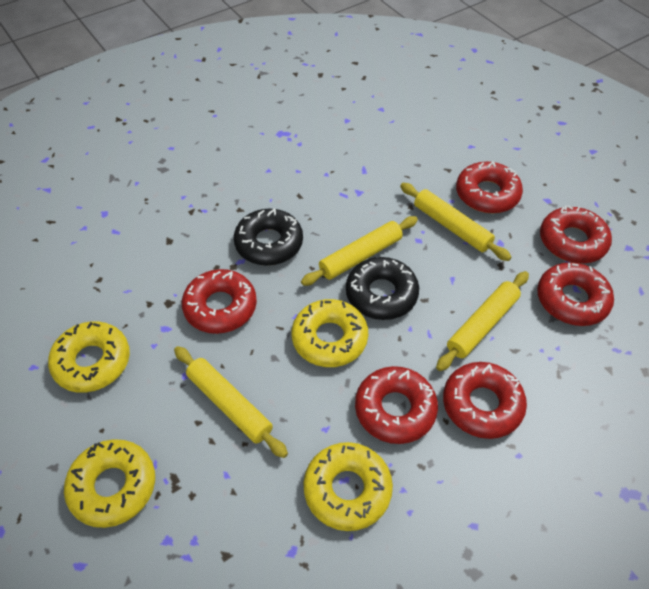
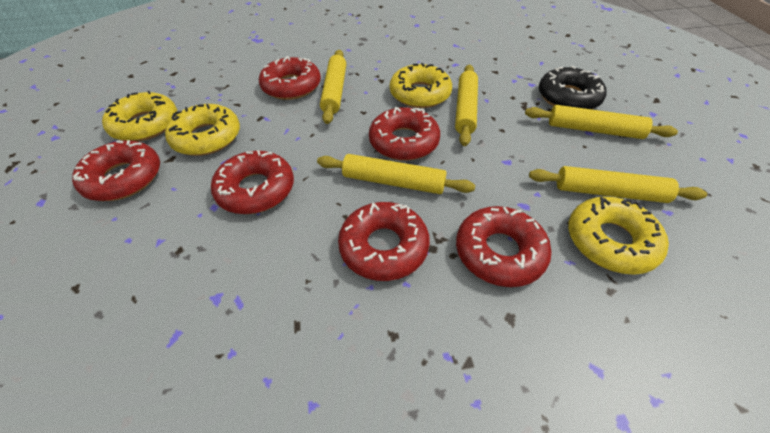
black donut: [234,208,303,266] [346,257,419,320] = 2 -> [539,66,606,109] = 1
yellow rolling pin: [174,346,288,458] [301,216,418,286] [400,183,511,261] [436,271,529,371] = 4 -> [317,154,475,194] [320,50,346,124] [455,65,478,146] [525,105,678,139] [529,166,707,203] = 5

